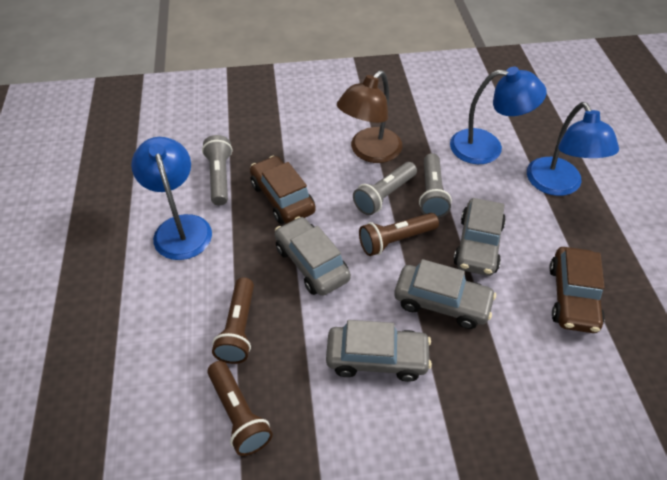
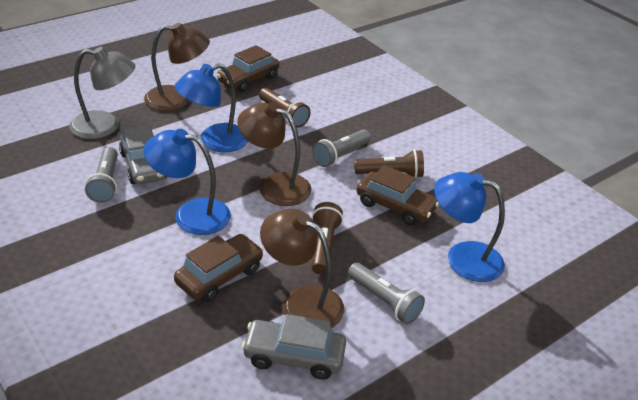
brown car: [250,156,316,224] [549,247,605,333] = 2 -> [174,234,263,302] [217,45,279,92] [357,165,439,226] = 3
brown lamp: [337,71,402,163] = 1 -> [144,23,210,111] [237,102,312,206] [260,209,344,328] = 3
grey car: [275,216,351,296] [326,320,432,382] [394,259,496,329] [453,198,506,276] = 4 -> [119,125,167,184] [241,314,346,380] = 2
grey lamp: none = 0 -> [69,47,135,139] = 1

